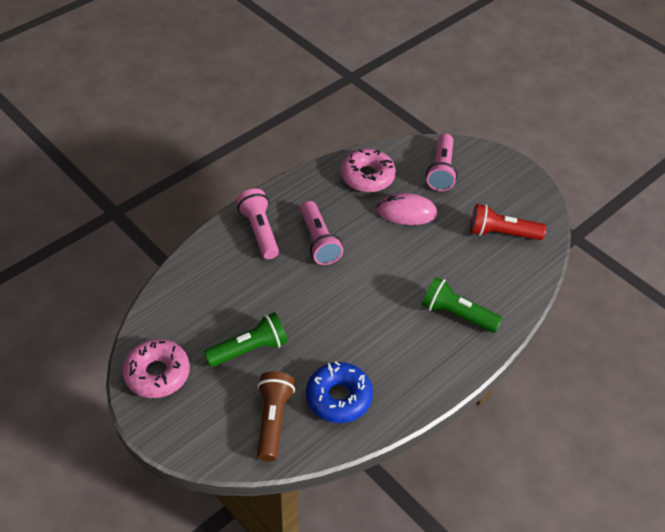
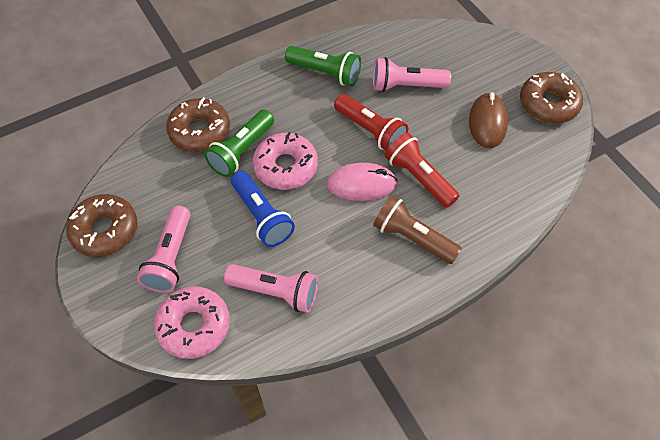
blue donut: [306,362,373,423] = 1 -> none = 0
blue flashlight: none = 0 -> [231,171,295,247] = 1
brown donut: none = 0 -> [66,194,137,257] [166,97,230,152] [520,72,583,123] = 3
brown mouse: none = 0 -> [469,92,508,148] = 1
red flashlight: [470,204,546,240] = 1 -> [334,94,408,151] [384,132,459,208] = 2

